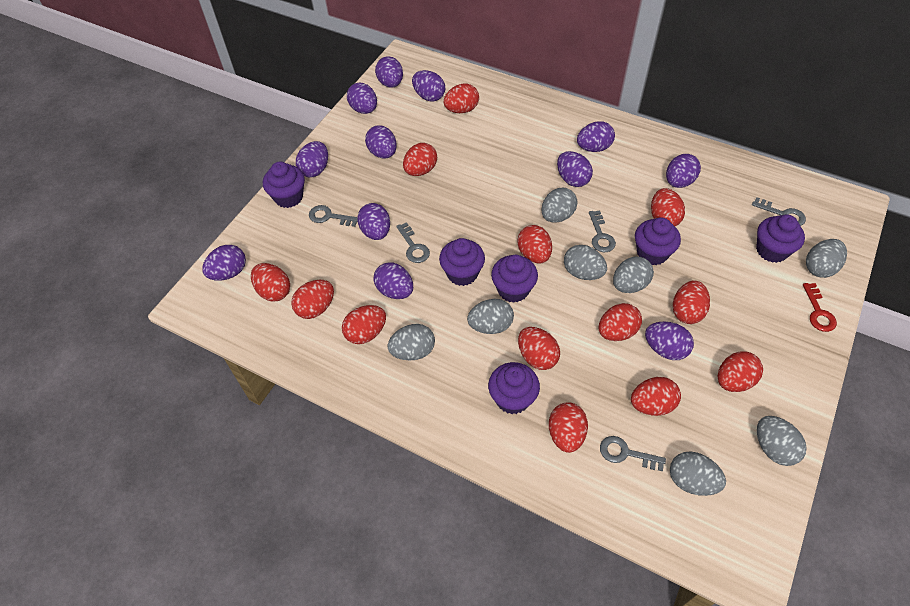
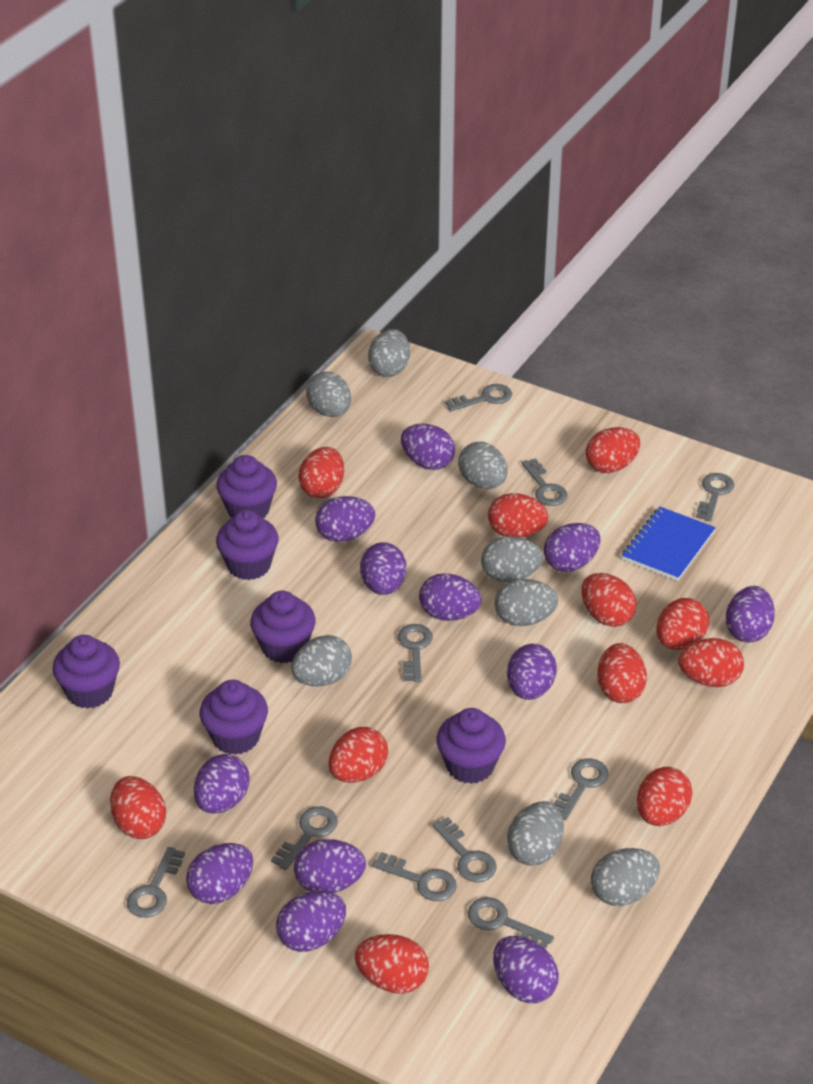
blue notebook: none = 0 -> [622,506,716,581] = 1
grey key: [309,205,358,227] [396,222,430,263] [589,210,616,252] [600,436,666,471] [752,197,806,226] = 5 -> [127,847,185,918] [271,806,338,870] [372,852,457,901] [398,624,433,682] [432,817,497,882] [445,384,512,411] [468,897,554,949] [521,458,568,506] [554,758,609,820] [696,473,734,521] = 10
red egg: [251,263,290,302] [291,280,334,319] [342,305,386,344] [403,143,437,176] [444,84,479,113] [517,225,552,263] [518,327,560,370] [549,402,588,453] [599,303,642,341] [631,377,681,416] [651,188,685,226] [673,280,710,324] [718,351,763,392] = 13 -> [110,776,166,839] [298,447,344,498] [329,727,388,783] [355,934,429,994] [488,493,548,538] [581,573,636,627] [586,427,640,473] [597,643,647,703] [637,767,693,826] [657,598,709,650] [679,638,744,687] = 11
red key: [803,283,837,332] = 1 -> none = 0

